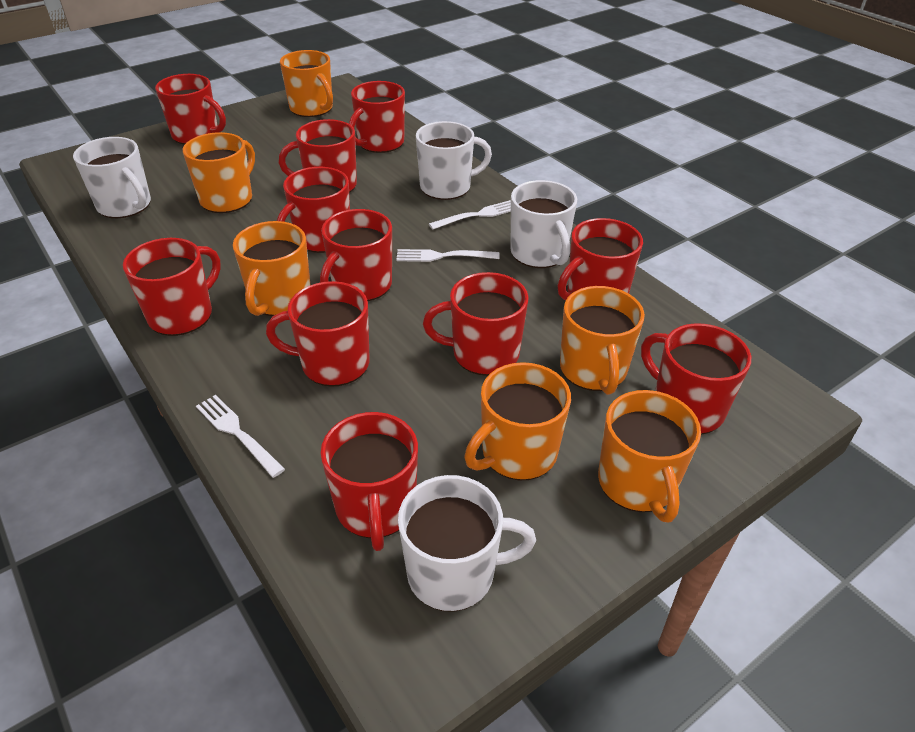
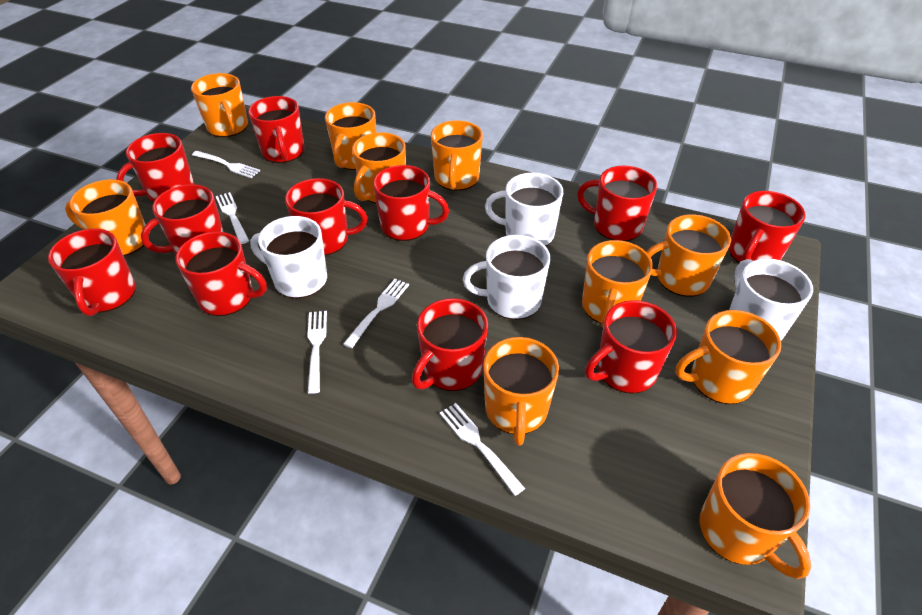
orange mug: [183,132,255,213] [233,221,310,316] [280,50,333,117] [464,362,571,480] [560,286,645,395] [598,390,701,522] = 6 -> [65,179,146,256] [191,73,248,137] [325,102,376,170] [352,132,406,204] [431,121,483,191] [483,337,559,446] [582,240,653,327] [646,214,731,297] [676,310,781,404] [699,453,811,579] = 10
white fork: [196,395,285,478] [396,249,500,262] [429,200,511,229] = 3 -> [192,151,260,178] [216,192,249,244] [307,311,327,394] [343,279,409,348] [440,403,525,496] = 5

